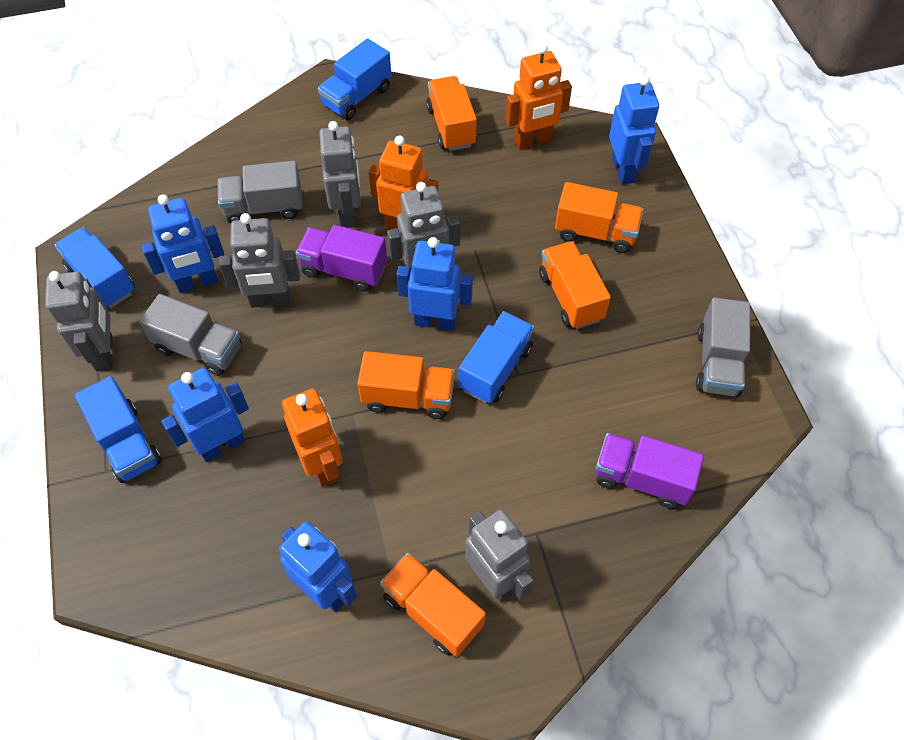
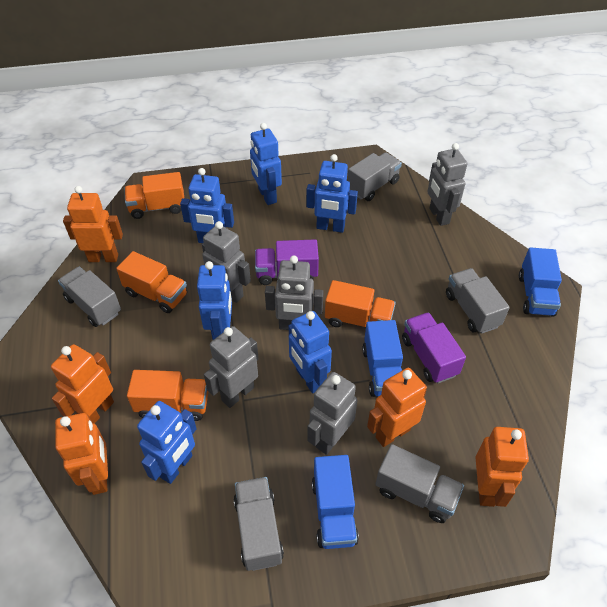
blue robot: [142,194,224,293] [161,368,249,462] [279,522,357,612] [397,237,473,331] [609,76,659,185] = 5 -> [137,401,197,484] [180,168,234,243] [197,261,232,340] [250,123,282,205] [288,311,332,393] [306,154,358,233] = 6
blue truck: [55,227,135,308] [75,376,162,483] [318,38,391,120] [458,311,534,403] = 4 -> [312,455,359,549] [362,320,403,397] [519,247,562,317] = 3
grey truck: [139,294,242,376] [218,161,303,224] [696,297,750,397] = 3 -> [58,267,121,327] [234,477,284,571] [348,152,402,201] [376,444,464,523] [446,268,510,334] = 5
orange robot: [282,388,343,487] [369,136,439,229] [506,44,572,149] = 3 -> [51,344,114,424] [55,413,108,495] [63,186,123,262] [367,368,427,447] [475,427,529,507] = 5
orange truck: [357,351,455,419] [380,553,486,657] [426,76,477,151] [539,241,611,329] [555,182,644,253] = 5 -> [116,251,187,313] [125,172,184,219] [127,370,208,421] [325,280,396,327] = 4

